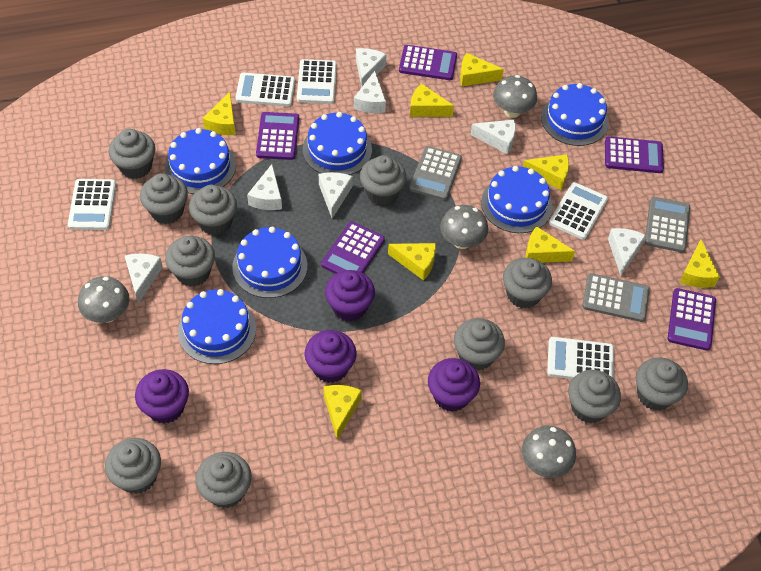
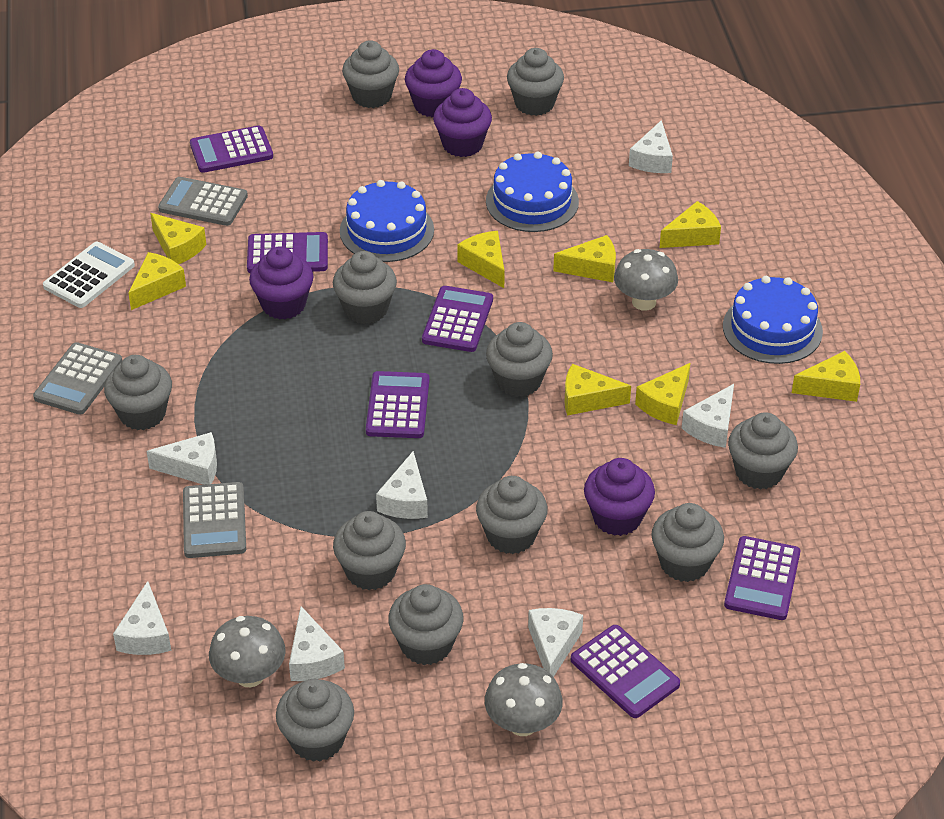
blue cake: [165,128,236,194] [178,289,256,364] [232,227,307,298] [303,112,372,175] [481,166,552,233] [541,83,609,146] = 6 -> [340,180,434,262] [486,152,579,232] [723,276,823,364] = 3
grey mushroom: [78,276,129,323] [440,205,488,249] [493,75,537,118] [522,426,576,478] = 4 -> [209,616,286,687] [485,663,563,736] [614,249,678,311] = 3
purple calculator: [256,112,299,160] [321,222,385,274] [399,45,457,80] [605,136,664,173] [667,288,716,351] = 5 -> [190,126,273,173] [247,232,328,273] [366,371,430,438] [422,286,493,352] [571,625,680,718] [724,536,800,620] = 6
white calculator: [68,179,116,230] [236,73,295,107] [297,59,337,104] [547,337,614,379] [549,182,608,240] = 5 -> [43,242,135,308] = 1

